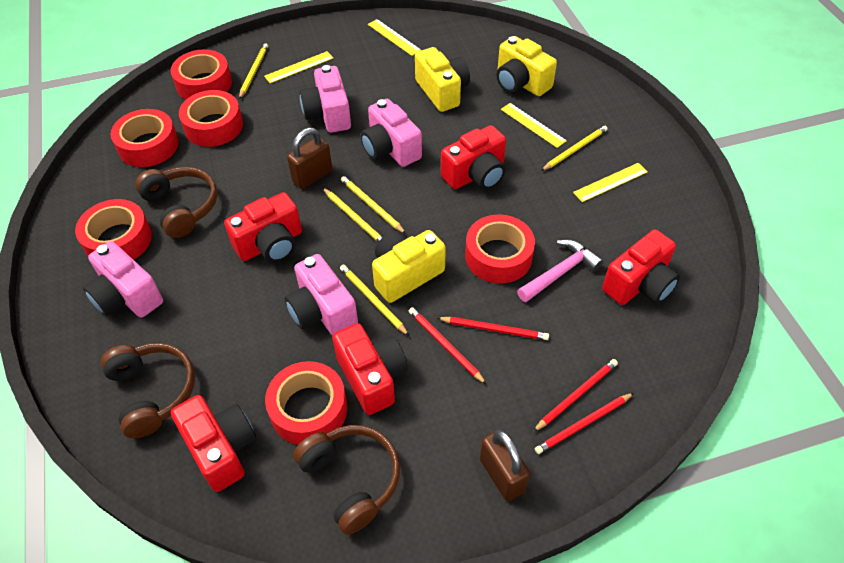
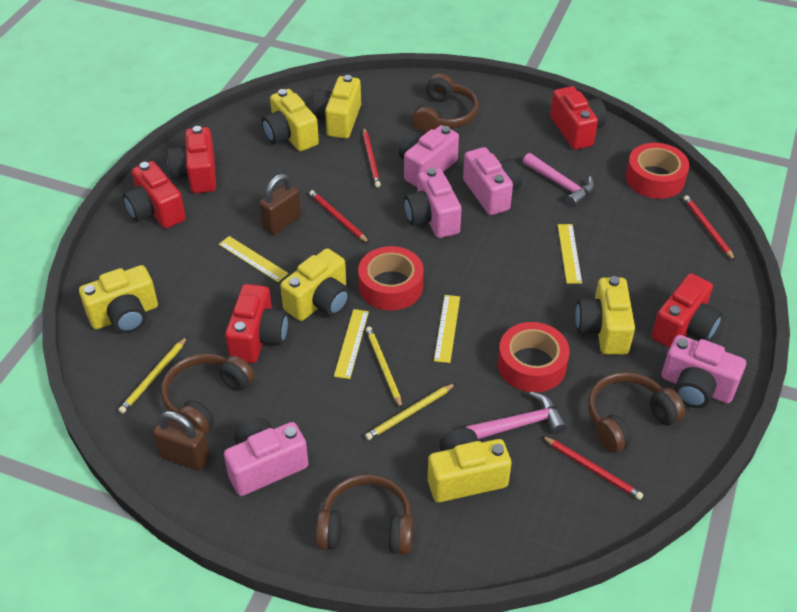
brown headphones: [101,343,195,438] [135,167,218,238] [293,425,400,535] = 3 -> [161,354,255,434] [316,474,413,555] [412,73,479,133] [588,372,685,453] = 4
pink camera: [83,241,163,318] [285,254,358,336] [299,65,351,133] [361,99,422,167] = 4 -> [224,418,309,496] [399,125,459,187] [404,168,462,238] [463,147,522,215] [662,335,746,408] = 5
pink hammer: [517,240,604,302] = 1 -> [465,391,567,439] [523,153,595,207] = 2
red tape: [75,199,152,260] [111,109,179,167] [170,49,232,100] [179,90,243,147] [265,361,347,445] [465,214,535,284] = 6 -> [358,246,424,310] [498,322,570,392] [626,143,689,199] = 3
yellow camera: [372,230,446,303] [415,47,470,112] [497,36,557,96] = 3 -> [79,265,158,333] [262,89,319,151] [280,248,350,321] [312,75,361,139] [428,428,512,502] [575,276,635,355] = 6
yellow pencil: [239,43,268,99] [323,188,383,242] [340,265,409,336] [341,176,406,234] [541,126,608,171] = 5 -> [118,336,188,414] [365,383,456,440] [366,327,402,409] = 3

